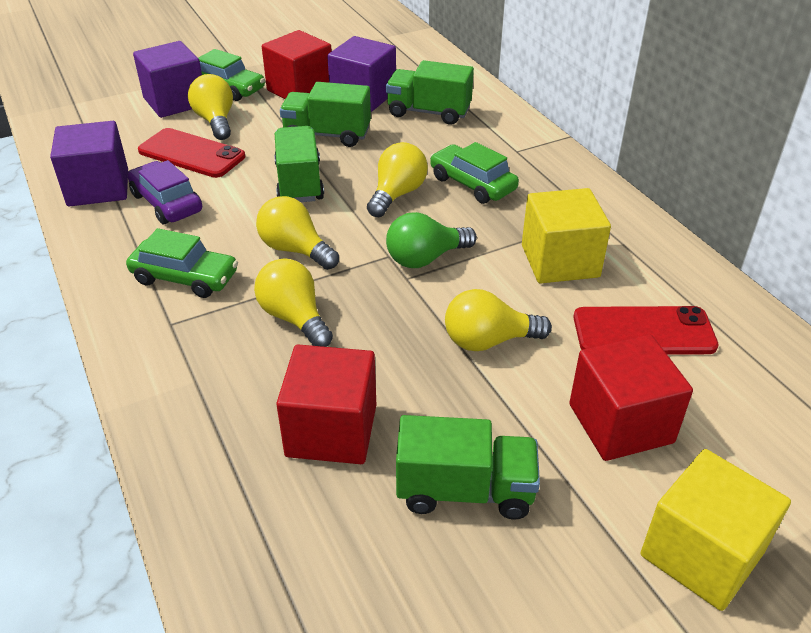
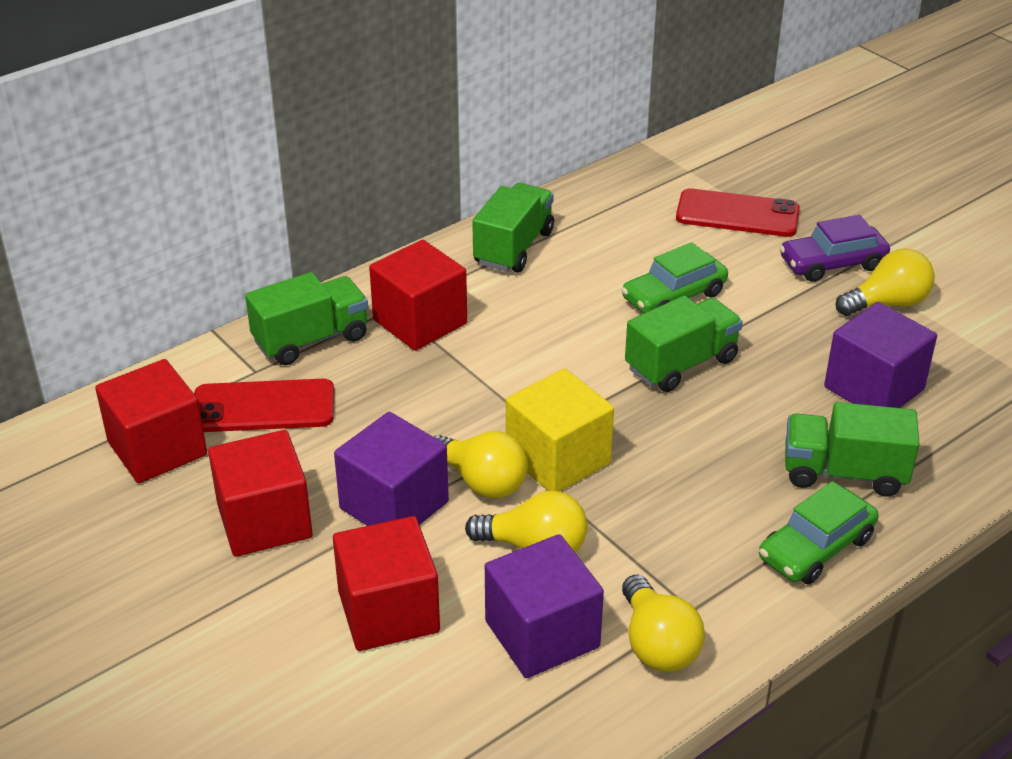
green car: [126,228,238,298] [198,49,265,101] [430,142,519,204] = 3 -> [621,242,728,314] [759,481,878,584] = 2
green light bulb: [386,212,477,268] = 1 -> none = 0
red cube: [262,30,332,99] [276,344,376,464] [569,335,693,461] = 3 -> [95,359,207,483] [208,430,313,557] [333,516,440,651] [369,240,467,351] = 4
yellow cube: [522,188,611,283] [640,449,791,611] = 2 -> [506,368,614,492] = 1
yellow light bulb: [188,74,233,140] [254,259,333,347] [256,196,339,270] [367,142,428,217] [445,289,552,351] = 5 -> [434,431,528,499] [465,491,588,552] [622,575,705,672] [836,248,935,316] = 4

